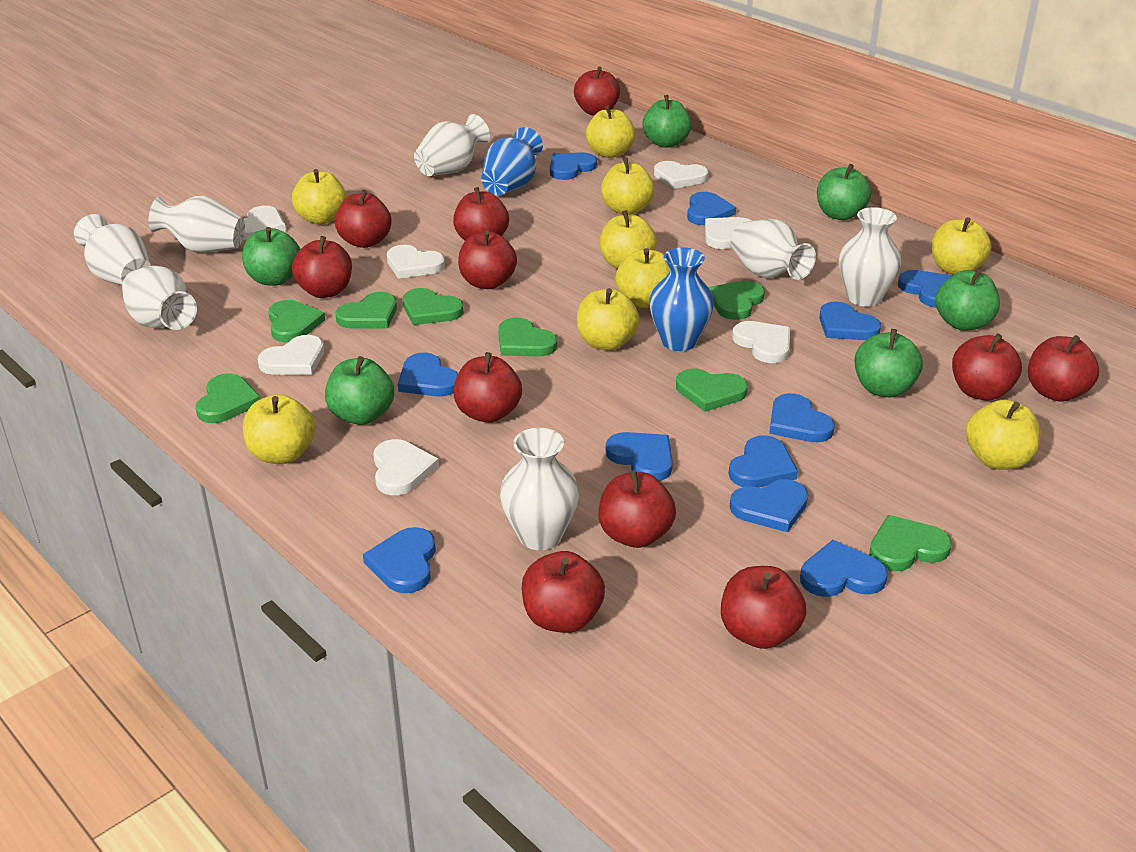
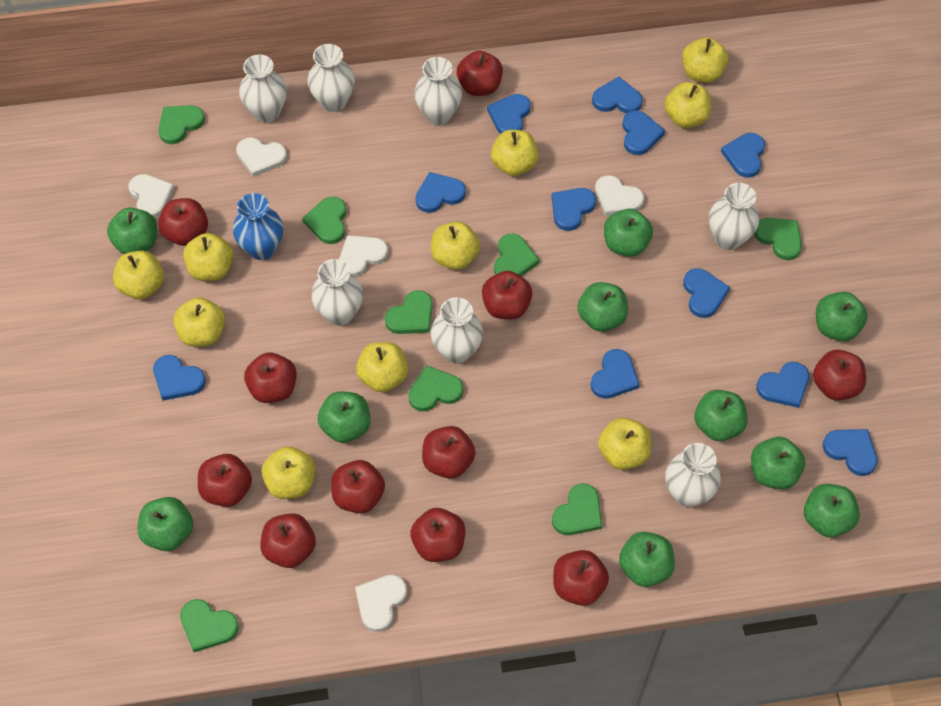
blue vase: [481,127,543,195] [649,247,714,351] = 2 -> [233,193,283,260] = 1
green apple: [242,227,300,286] [325,356,394,425] [643,95,692,148] [817,164,871,220] [854,329,923,397] [935,269,1000,331] = 6 -> [107,208,157,254] [138,497,193,551] [318,391,371,443] [578,282,628,332] [604,209,653,257] [619,532,675,587] [694,390,748,441] [751,437,805,489] [804,484,860,537] [816,292,868,341] = 10
white heart: [243,205,286,240] [258,335,324,375] [373,439,439,495] [387,245,445,279] [654,161,708,189] [705,217,751,249] [732,321,790,363] = 7 -> [128,174,175,218] [236,138,287,177] [339,235,388,277] [355,575,407,632] [595,175,644,216] = 5
yellow apple: [243,394,315,464] [292,169,347,224] [577,288,640,350] [586,105,635,158] [600,210,657,269] [601,158,655,215] [615,248,670,308] [932,217,991,275] [966,400,1041,470] = 9 -> [113,251,164,299] [173,297,225,347] [183,233,234,281] [261,446,316,499] [356,342,408,392] [431,222,480,270] [491,130,539,176] [598,417,651,470] [664,82,711,128] [682,37,728,83] = 10

